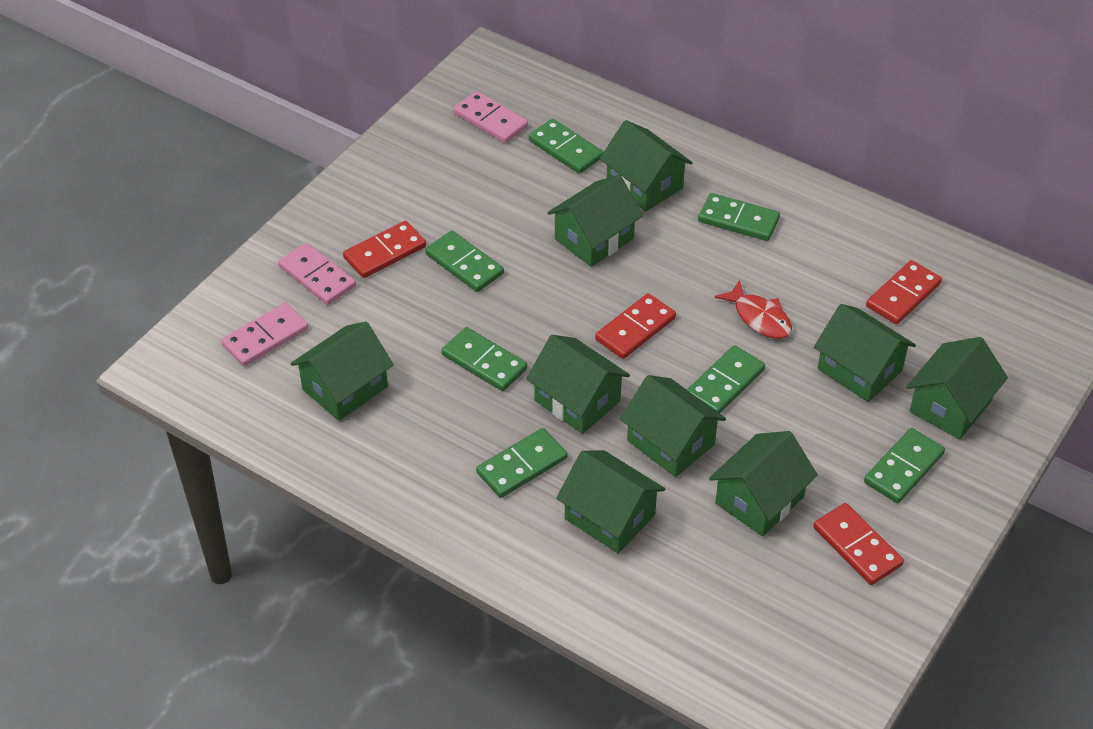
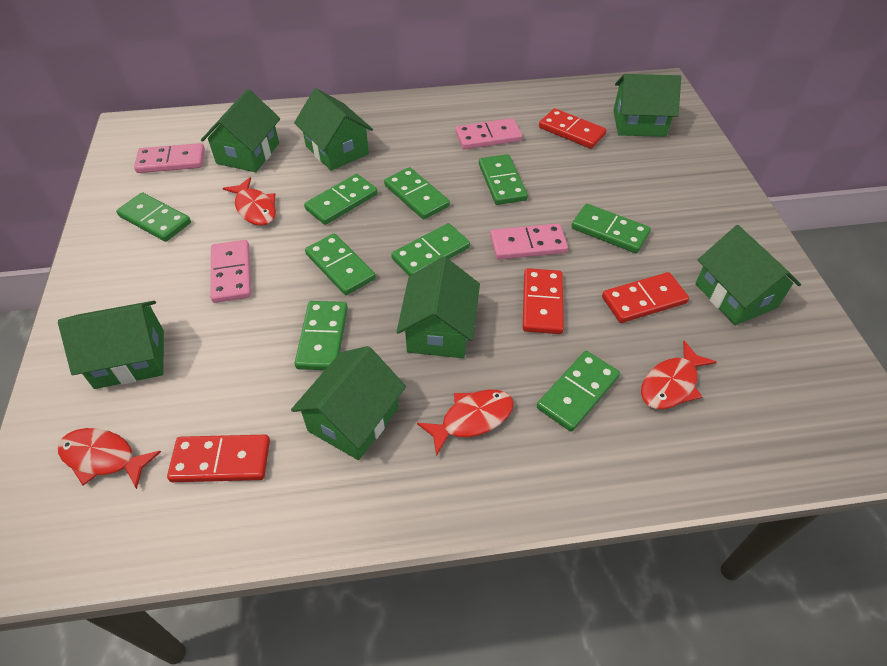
green domino: [425,231,504,292] [442,327,527,391] [476,428,567,498] [529,119,603,174] [687,345,765,413] [698,193,780,241] [864,428,945,503] = 7 -> [116,192,191,242] [295,301,348,370] [304,174,378,225] [305,234,376,295] [384,167,450,219] [391,223,470,276] [479,154,528,205] [537,351,620,432] [571,204,651,253] = 9
green house: [290,322,394,421] [526,335,630,434] [547,175,643,267] [556,450,665,553] [600,120,693,212] [620,375,726,477] [709,431,818,537] [814,304,916,402] [906,337,1008,439] = 9 -> [58,301,164,389] [201,89,280,172] [291,346,406,460] [294,88,373,171] [397,257,480,358] [613,74,681,137] [695,225,801,325] = 7
pink domino: [221,303,308,367] [278,243,356,305] [453,91,528,143] = 3 -> [134,143,205,173] [210,240,251,303] [456,118,522,149] [490,223,568,260] = 4
red fish: [714,280,792,339] = 1 -> [58,428,161,489] [223,177,276,226] [417,390,514,456] [641,341,717,409] = 4

